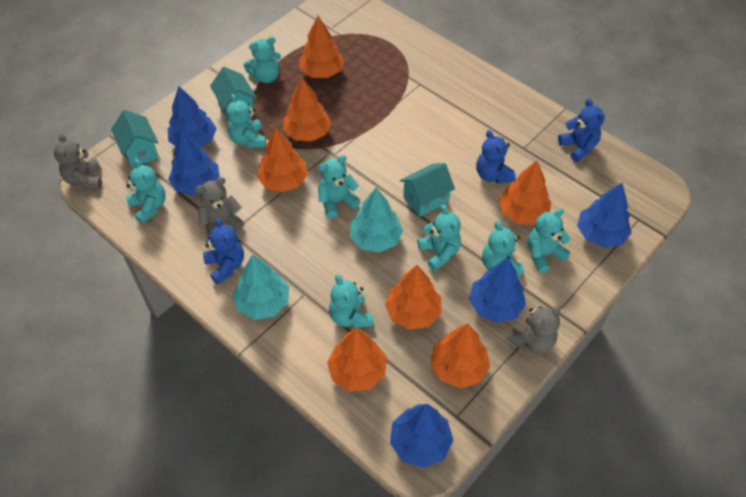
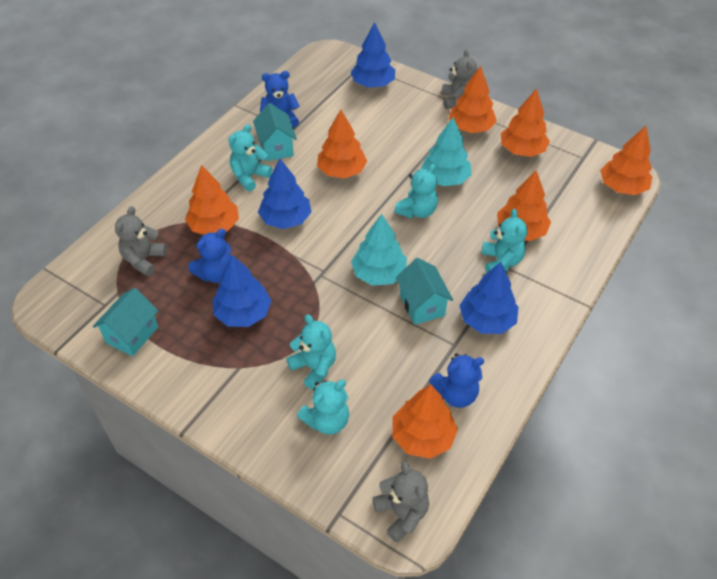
blue tree: [168,86,217,147] [168,130,220,196] [390,404,453,468] [469,258,526,323] [577,183,631,248] = 5 -> [213,255,271,327] [258,158,312,229] [350,22,395,87] [459,262,518,334] = 4
turquoise teddy bear: [126,159,166,224] [226,94,266,148] [244,37,281,83] [318,155,361,218] [329,274,374,328] [418,205,461,271] [482,221,523,276] [528,208,571,273] = 8 -> [228,124,272,191] [286,315,336,390] [297,380,349,435] [394,164,438,218] [481,209,527,272] = 5

